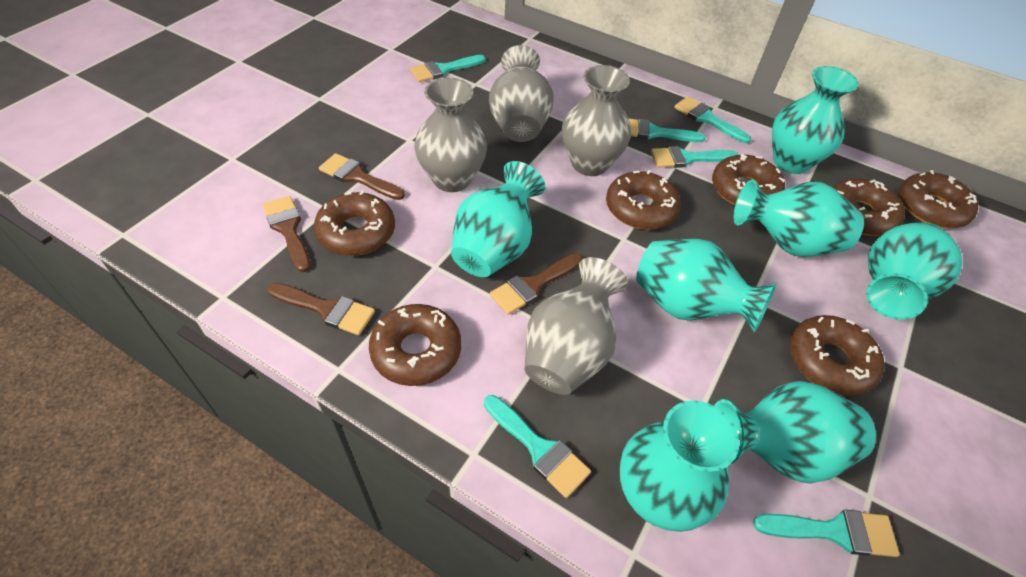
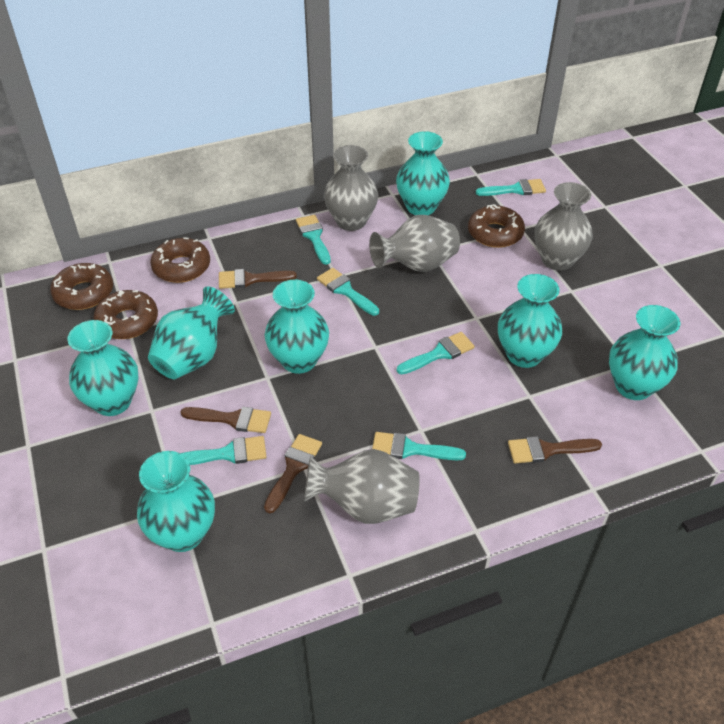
brown donut: [314,190,395,256] [369,304,461,386] [606,170,681,230] [712,154,785,205] [790,315,884,396] [833,178,905,236] [899,170,978,228] = 7 -> [50,263,113,310] [93,290,158,339] [150,237,210,283] [468,204,525,248] = 4

